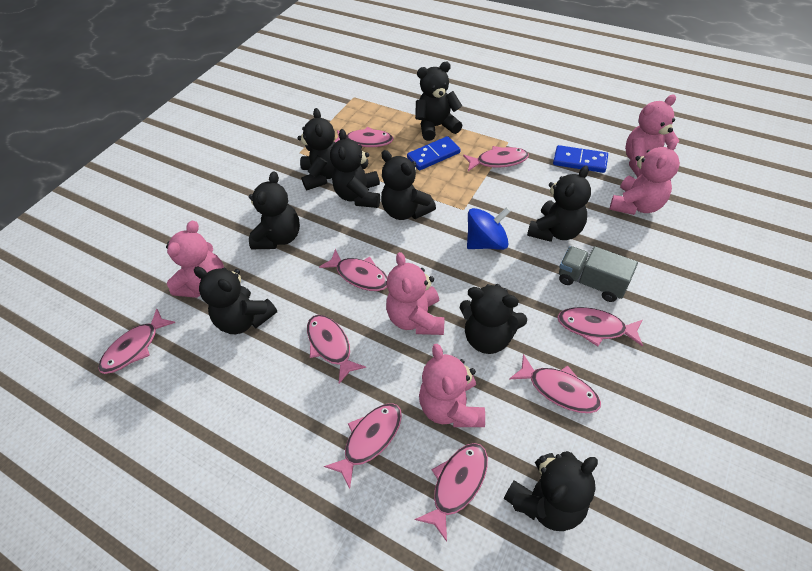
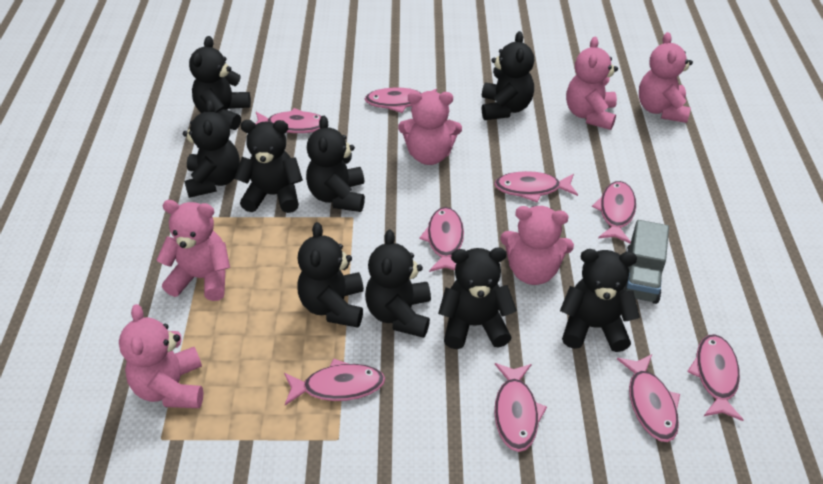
blue domino: [407,136,460,171] [553,145,608,173] = 2 -> none = 0
blue spinning top: [467,207,511,250] = 1 -> none = 0
pink teddy bear: [166,221,224,298] [386,252,445,335] [419,344,485,427] [610,138,680,215] [625,95,679,177] = 5 -> [119,304,203,408] [157,200,230,301] [398,91,462,165] [500,206,574,285] [566,37,618,130] [639,32,693,123] = 6

